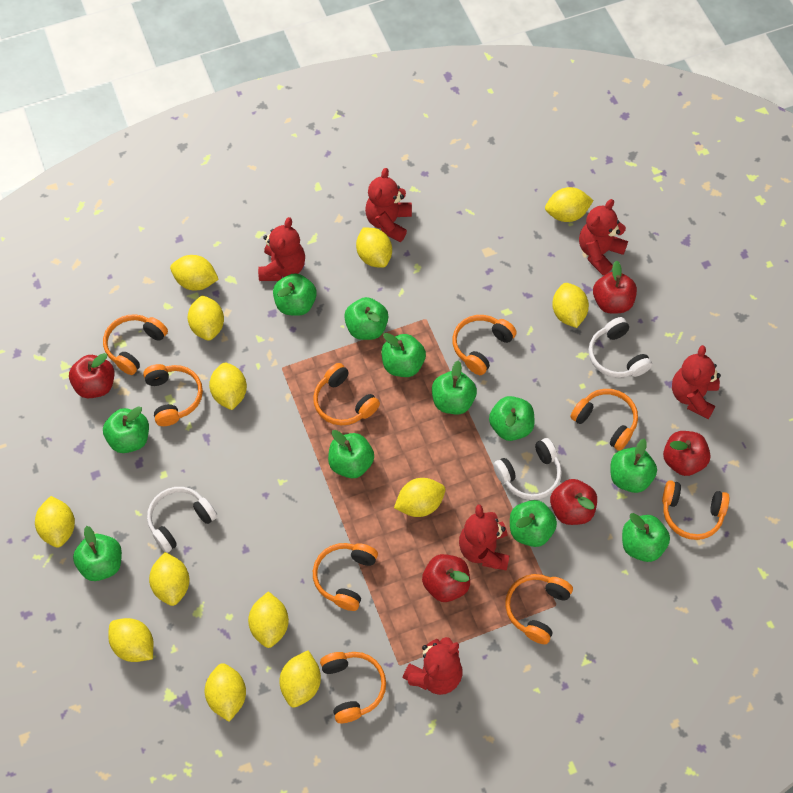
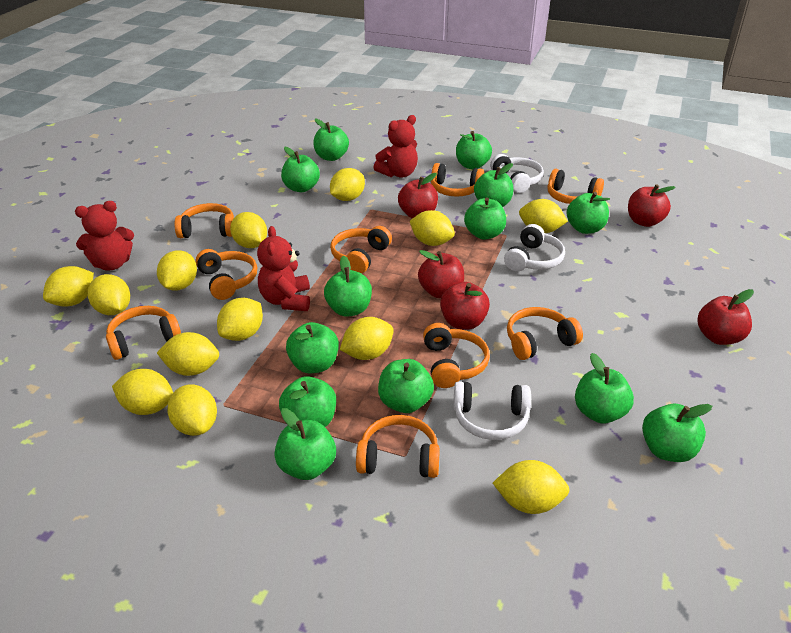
green apple: [73,526,122,581] [103,406,149,453] [273,273,317,316] [328,430,374,478] [344,297,389,340] [381,333,426,377] [432,361,477,414] [489,396,535,441] [510,500,557,547] [610,439,657,493] [622,513,670,562] = 11 -> [274,408,336,480] [279,376,336,427] [281,147,320,192] [286,322,339,373] [313,119,349,161] [324,256,372,317] [378,359,434,413] [456,131,492,169] [464,197,506,240] [474,163,513,207] [567,192,610,234] [575,353,634,423] [642,404,712,462] = 13
red teddy bear: [258,217,305,281] [365,168,412,242] [403,637,463,695] [459,504,510,571] [579,199,628,275] [672,345,721,419] = 6 -> [75,201,134,271] [257,226,310,311] [373,115,418,178] = 3

